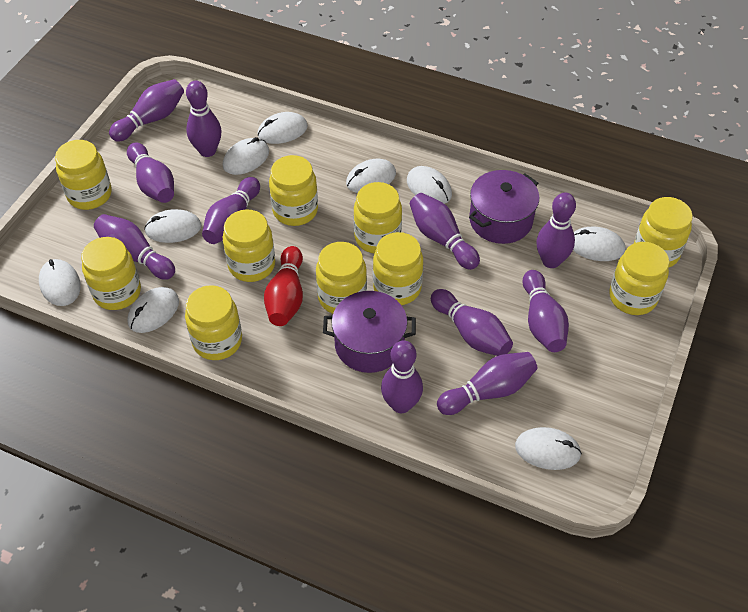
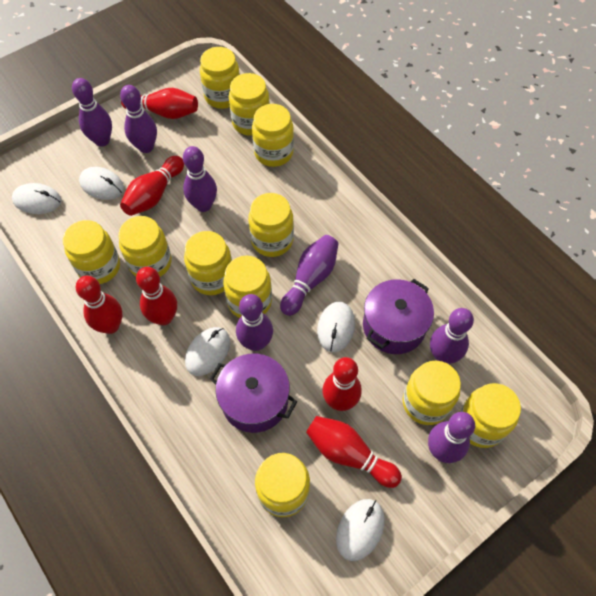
purple bowling pin: [94,214,175,280] [109,79,184,142] [127,142,174,203] [186,80,221,157] [202,177,260,244] [381,340,423,413] [410,193,480,270] [431,289,513,356] [437,352,538,415] [522,270,569,352] [536,193,576,268] = 11 -> [72,78,112,147] [120,85,157,153] [183,146,217,212] [236,294,273,351] [280,235,339,316] [428,412,475,463] [430,308,474,364] = 7
red bowling pin: [264,246,303,326] = 1 -> [76,276,123,334] [120,156,184,216] [121,88,198,119] [136,267,177,325] [306,416,402,488] [322,357,362,411] = 6
white mouse: [39,259,81,306] [127,287,179,333] [144,209,201,243] [223,137,269,175] [258,112,308,144] [346,159,396,193] [407,166,452,204] [515,427,582,470] [573,227,625,261] = 9 -> [12,183,61,214] [79,167,124,200] [185,327,230,376] [317,302,355,352] [336,499,384,561] = 5
yellow jar: [55,140,112,210] [81,237,141,310] [185,285,242,360] [223,209,275,282] [269,155,318,226] [316,242,367,314] [354,182,402,253] [373,232,423,305] [609,242,669,315] [634,197,693,268] = 10 -> [63,220,120,284] [118,216,172,277] [184,231,232,295] [200,47,240,109] [223,256,272,318] [229,73,270,136] [248,193,294,257] [252,104,294,167] [255,453,310,517] [403,361,461,425] [459,383,521,448] = 11

